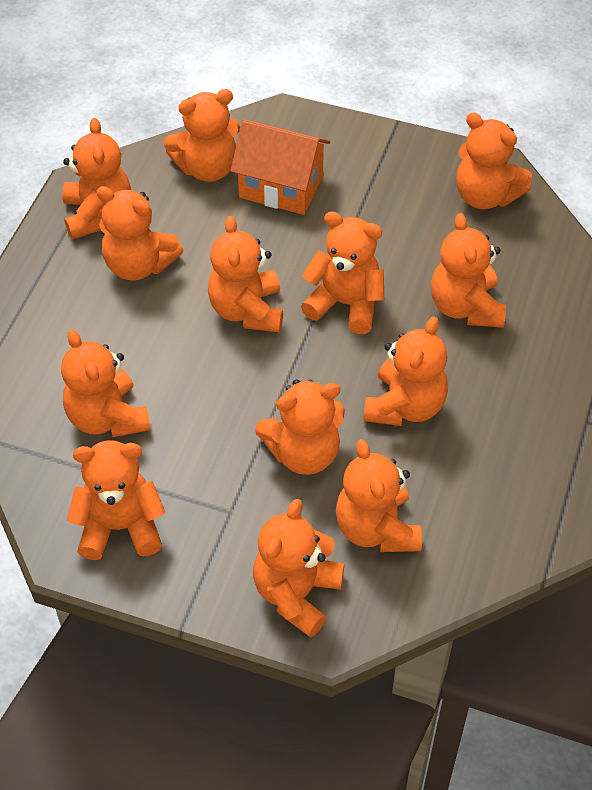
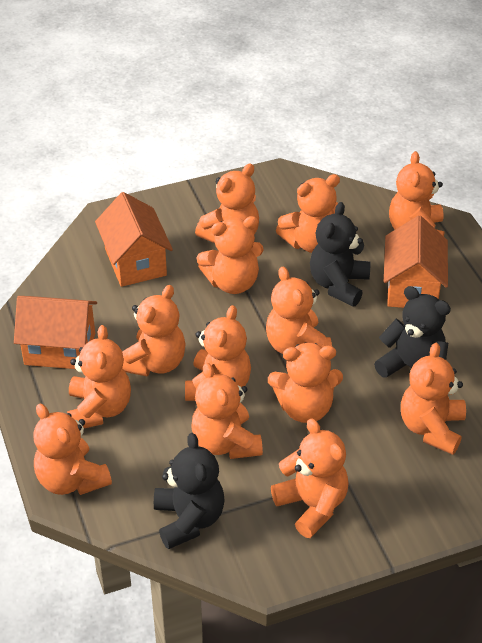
black teddy bear: none = 0 -> [154,433,225,549] [310,202,371,307] [374,286,451,378] = 3
orange house: [231,119,330,215] = 1 -> [14,296,97,369] [95,192,173,287] [384,215,448,308] = 3

